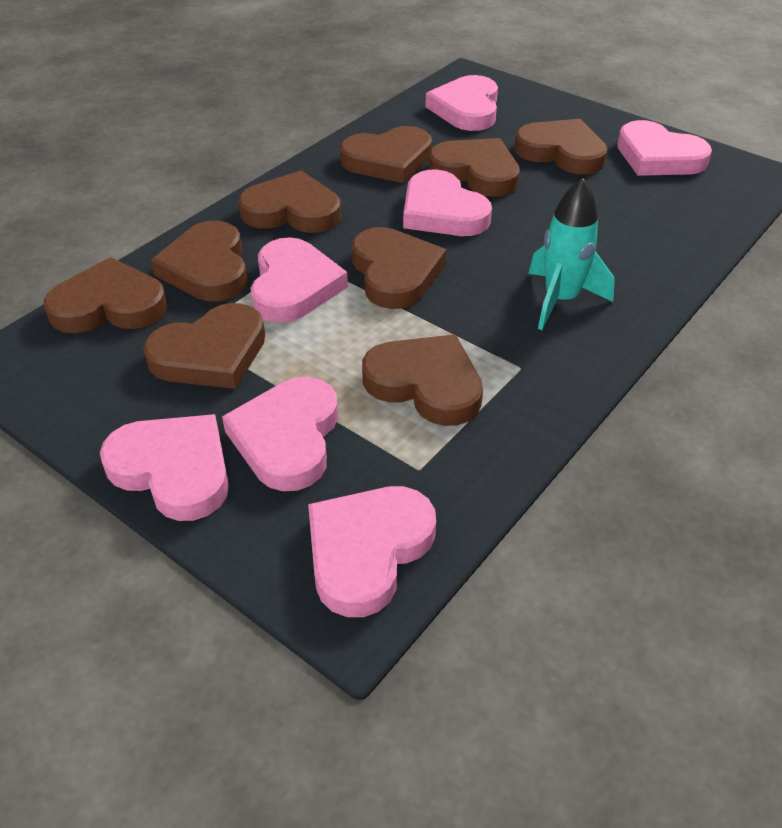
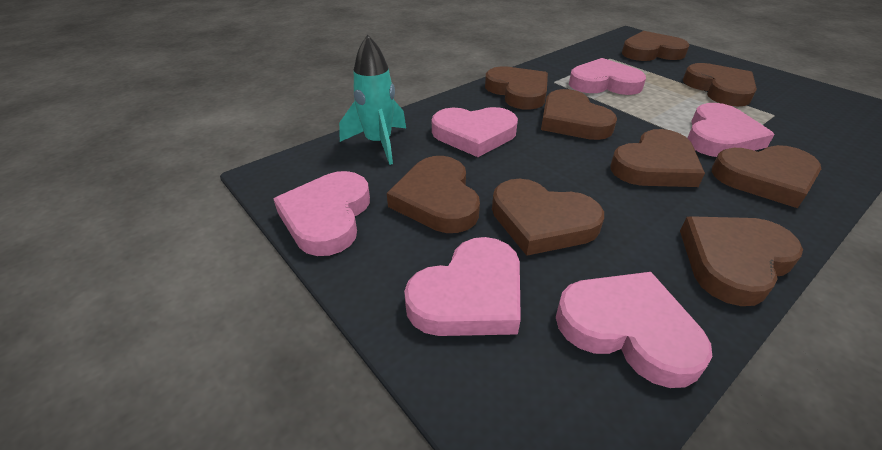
pink heart: [100,414,229,521] [222,377,338,491] [251,237,348,323] [308,486,436,617] [403,170,492,236] [425,75,498,131] [617,120,712,176] = 7 -> [274,171,370,256] [404,237,521,336] [432,107,518,157] [556,272,712,388] [569,58,646,95] [688,103,775,157] = 6

